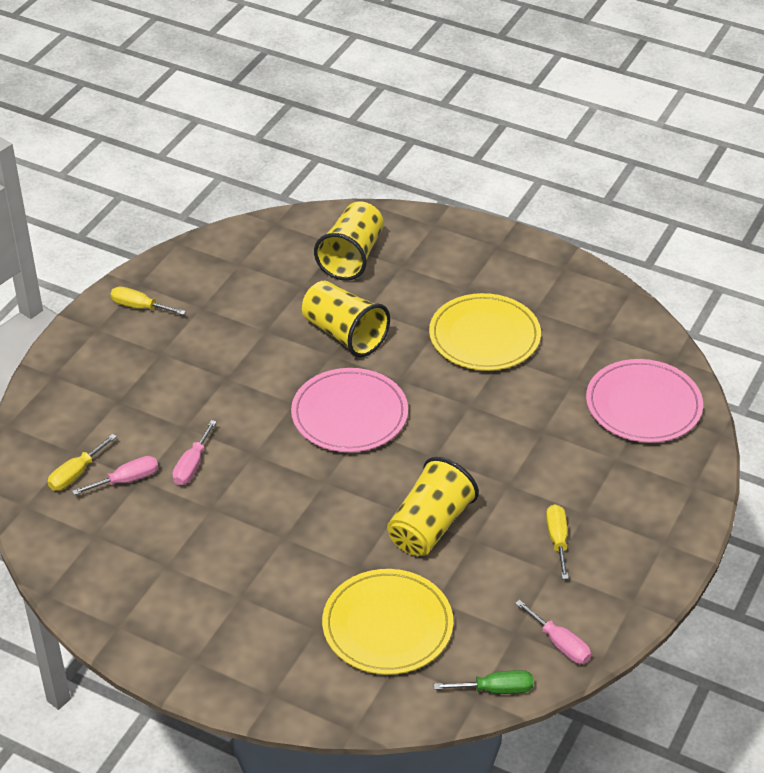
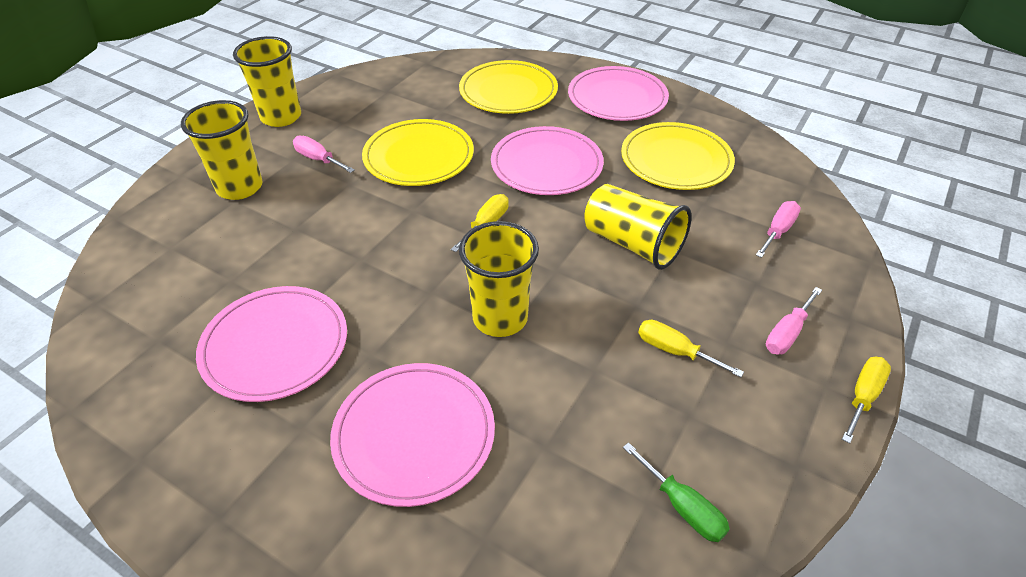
pink plate: [291,368,408,452] [586,359,703,443] = 2 -> [196,286,347,402] [330,363,495,507] [491,126,604,195] [568,66,669,121] = 4
yellow cup: [302,281,390,357] [314,201,384,281] [387,457,479,556] = 3 -> [181,100,263,200] [233,36,301,127] [459,221,539,337] [584,184,692,270] = 4
yellow plate: [322,569,453,675] [429,293,541,371] = 2 -> [362,119,474,186] [459,60,558,114] [621,122,735,190] = 3

